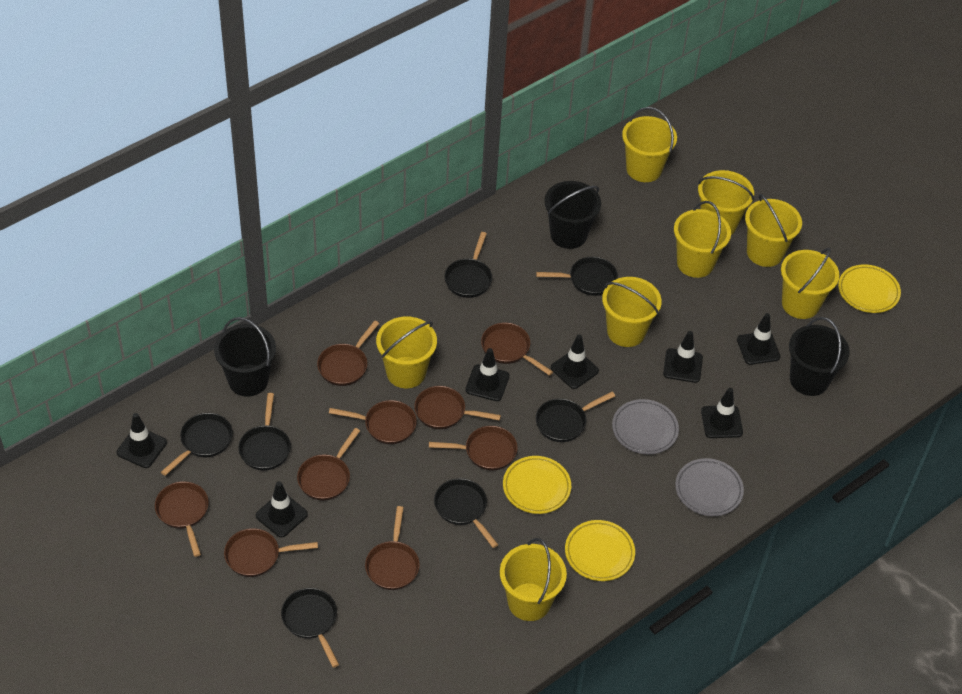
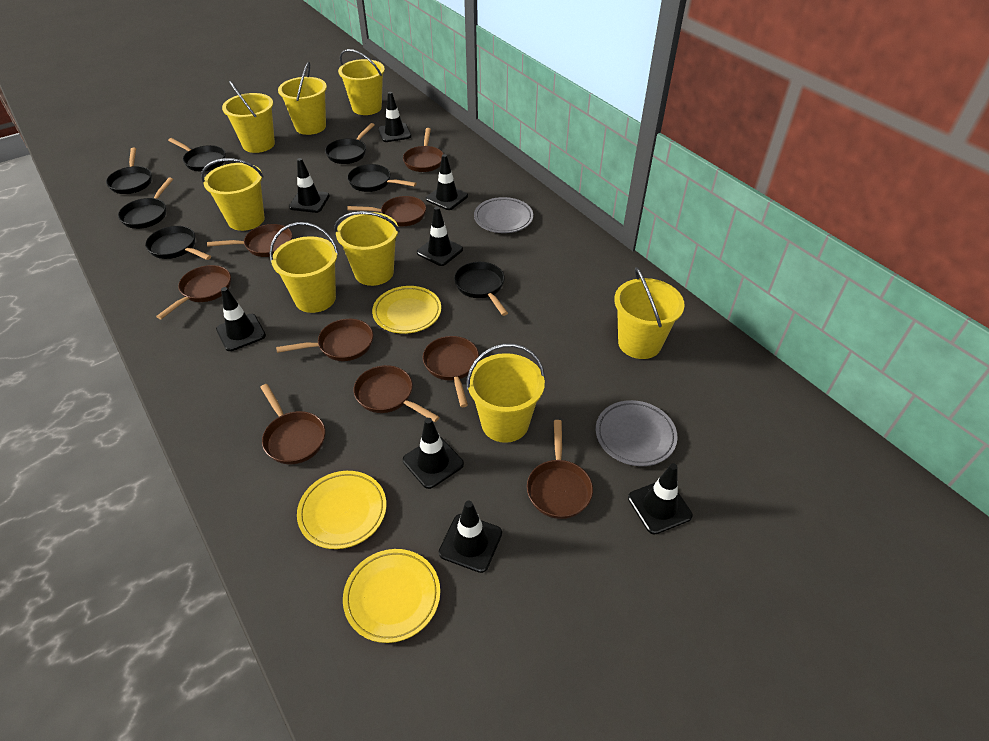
black bucket: [214,317,276,397] [544,181,601,249] [789,317,850,396] = 3 -> none = 0
black traffic cone: [117,413,167,468] [256,481,308,538] [465,348,509,401] [551,334,599,389] [663,331,703,383] [701,388,743,438] [737,313,781,365] = 7 -> [216,287,266,351] [289,158,330,213] [378,92,411,142] [403,418,464,489] [417,206,463,266] [426,154,468,210] [439,501,502,573] [628,463,693,535] = 8

